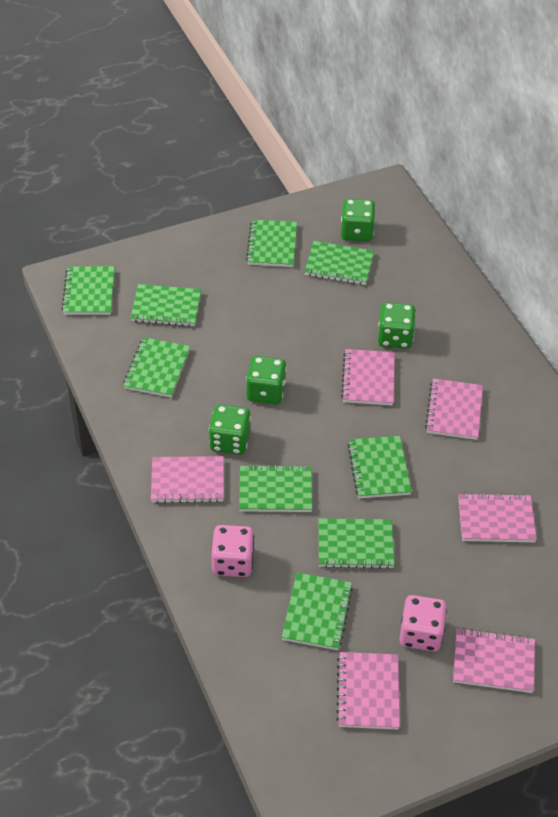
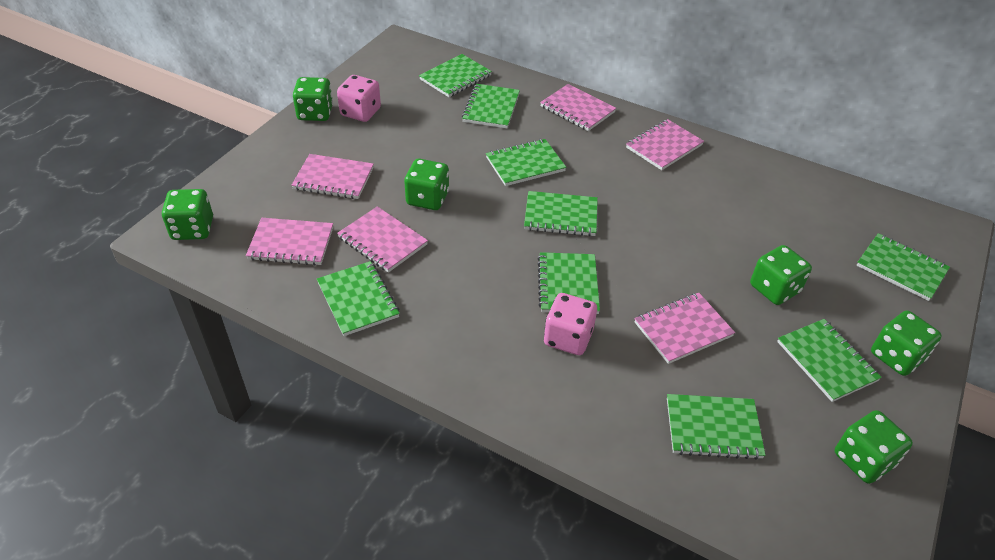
green dice: [209,404,251,455] [246,356,287,405] [341,199,375,242] [378,302,416,349] = 4 -> [162,189,213,240] [293,77,333,121] [404,159,449,210] [750,245,812,305] [835,410,913,484] [871,310,942,376] = 6

